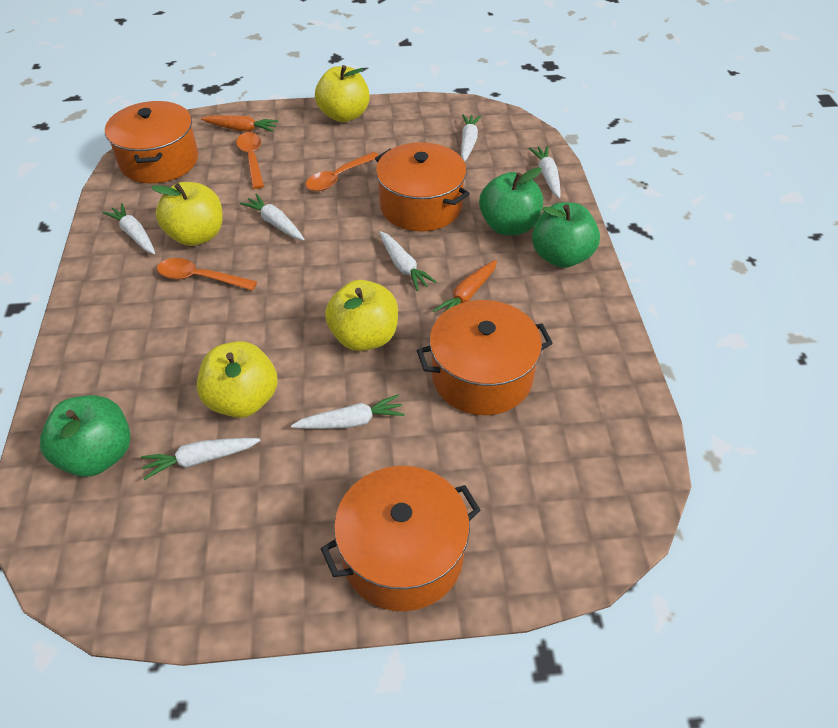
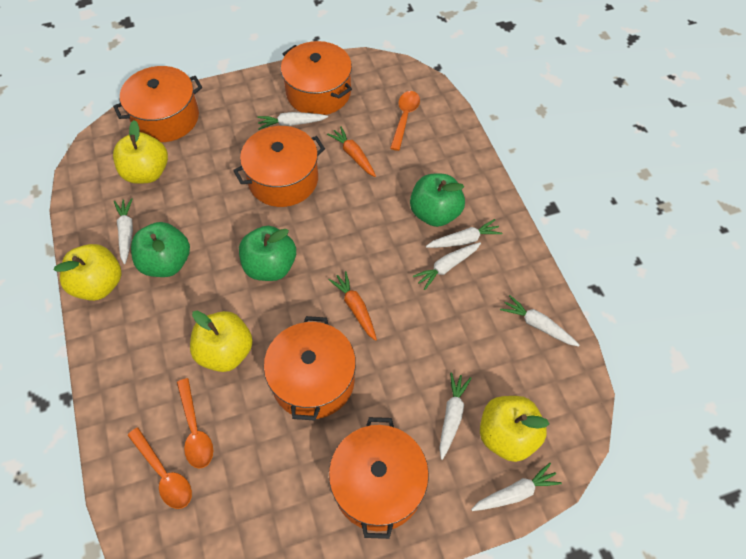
orange pot: [105,101,198,183] [321,466,481,611] [375,142,470,231] [417,300,553,415] = 4 -> [113,66,202,142] [233,126,325,207] [264,316,356,421] [281,41,352,115] [329,417,429,539] = 5

